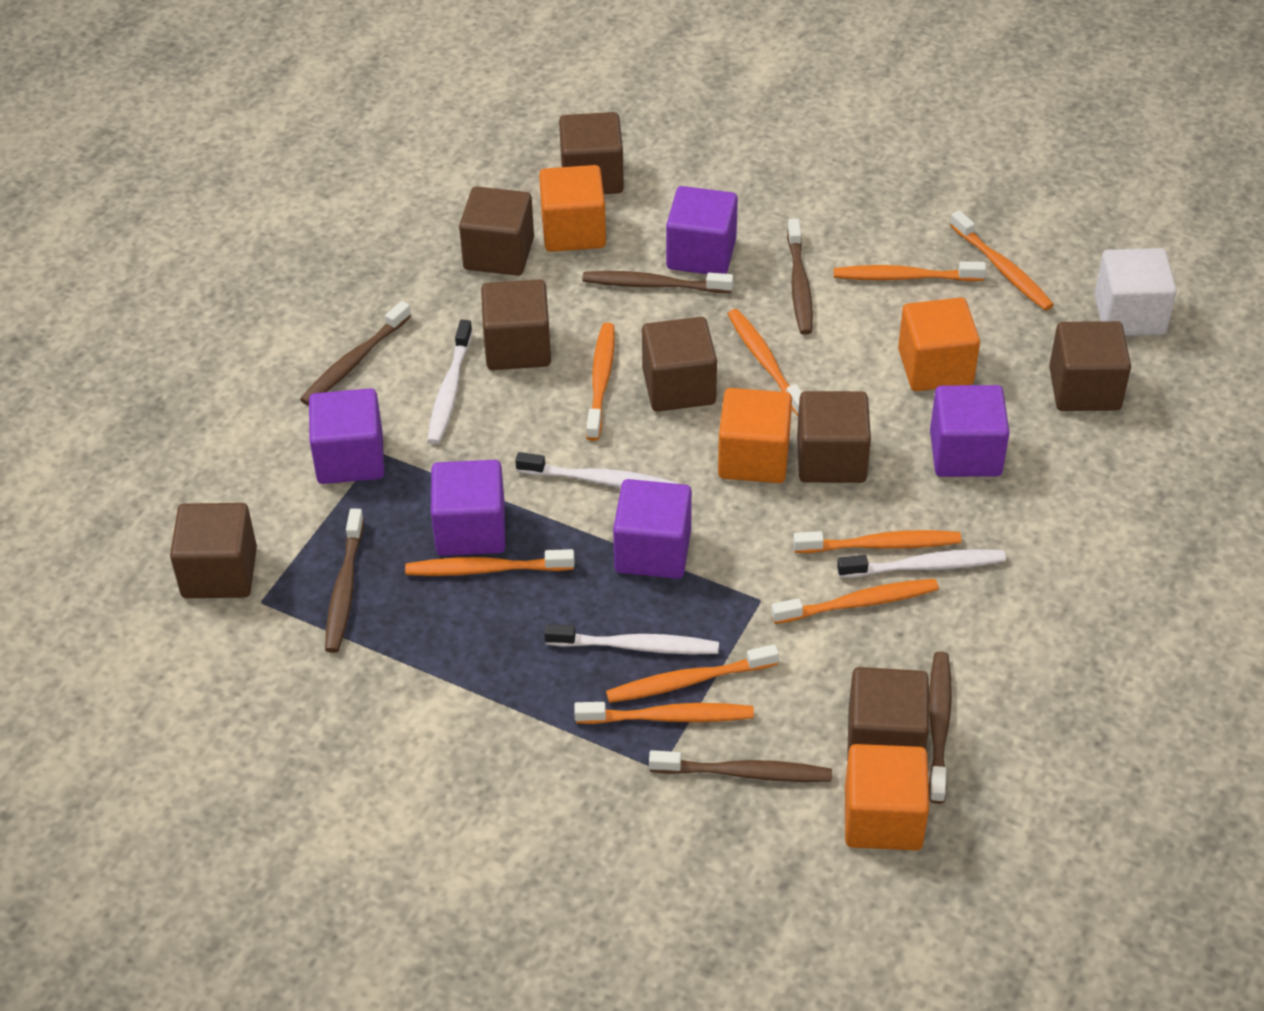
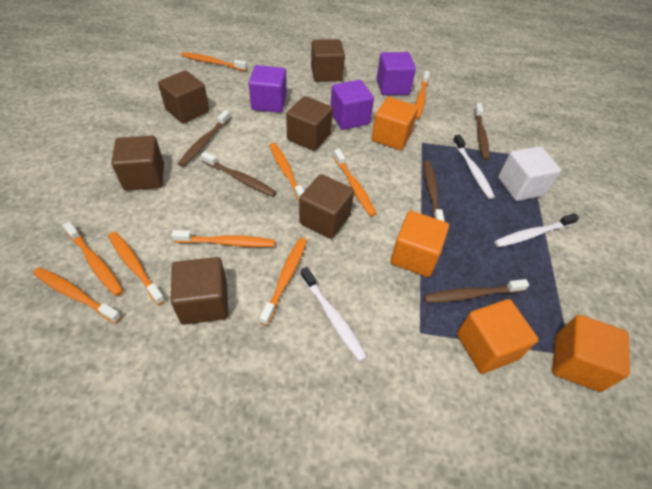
brown cube: [170,503,257,598] [459,186,534,276] [481,280,551,370] [559,112,624,194] [642,317,717,412] [797,391,871,483] [847,667,929,761] [1049,321,1131,411] = 8 -> [111,136,164,191] [158,70,209,124] [170,257,228,325] [286,96,333,151] [299,174,354,239] [311,39,345,82] = 6
brown toothbrush: [300,301,411,406] [325,508,364,653] [582,271,733,293] [649,750,832,782] [787,218,813,335] [929,651,952,804] = 6 -> [178,110,230,167] [201,151,277,197] [424,160,445,222] [424,279,529,303] [474,103,489,160] = 5
purple cube: [309,388,384,484] [431,460,505,556] [613,479,692,579] [666,186,738,274] [930,385,1010,477] = 5 -> [249,65,287,113] [330,80,374,130] [377,52,416,95] = 3
white toothbrush: [427,320,473,444] [515,452,678,488] [544,624,719,654] [837,549,1006,578] = 4 -> [300,267,367,362] [453,134,495,199] [494,213,579,247] = 3

